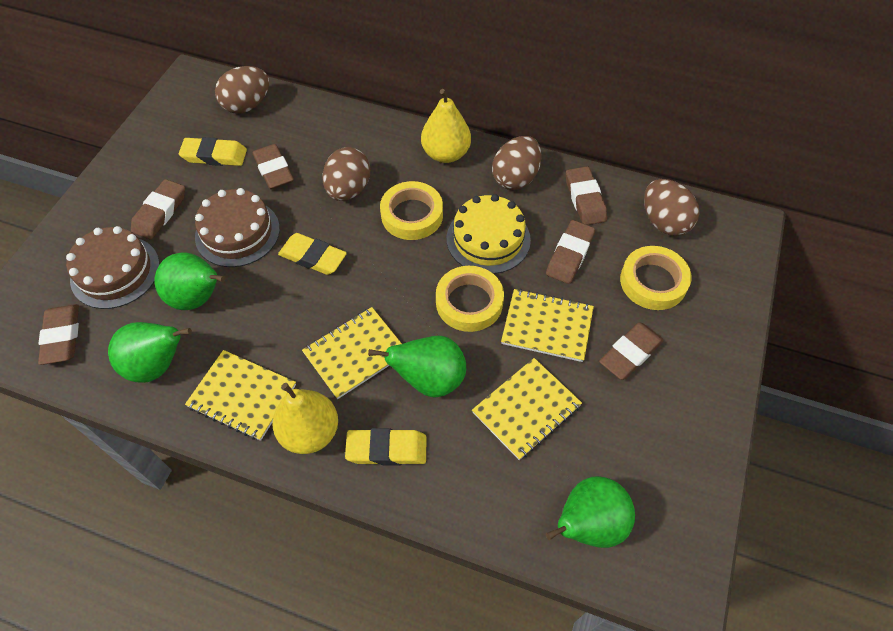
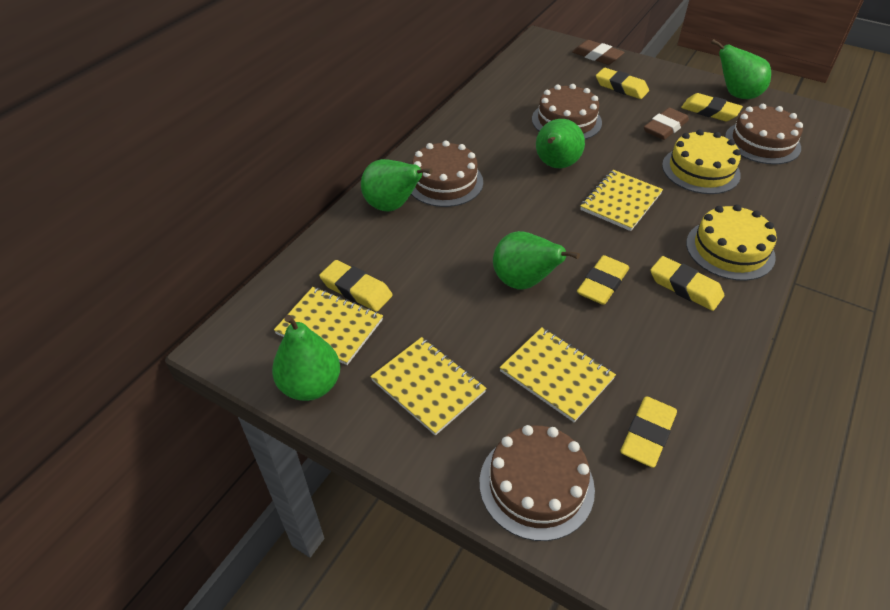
brown cake: [66,226,160,309] [195,188,280,267] = 2 -> [411,140,483,207] [480,425,595,541] [532,84,602,139] [725,104,803,164] = 4
brown egg: [215,66,269,114] [323,147,371,201] [492,136,542,190] [644,179,700,236] = 4 -> none = 0
brown eraser: [38,304,79,365] [131,179,185,239] [253,144,294,189] [546,220,595,284] [566,166,607,225] [599,322,663,380] = 6 -> [572,40,625,65] [644,108,689,140] = 2
green pear: [108,322,192,383] [154,253,226,310] [368,336,466,398] [546,476,635,548] = 4 -> [272,315,340,401] [361,159,433,211] [493,231,580,290] [536,119,585,168] [711,39,771,99] = 5
yellow cake: [447,194,531,274] = 1 -> [662,129,741,194] [686,204,777,281] = 2
yellow eraser: [179,137,247,166] [278,233,347,275] [345,428,427,465] = 3 -> [319,260,392,312] [577,255,629,305] [596,68,649,99] [621,396,677,468] [650,256,724,311] [681,93,743,121] = 6
yellow pear: [273,383,338,454] [421,89,471,163] = 2 -> none = 0
yellow tape: [380,181,443,240] [436,266,504,332] [620,246,692,310] = 3 -> none = 0

